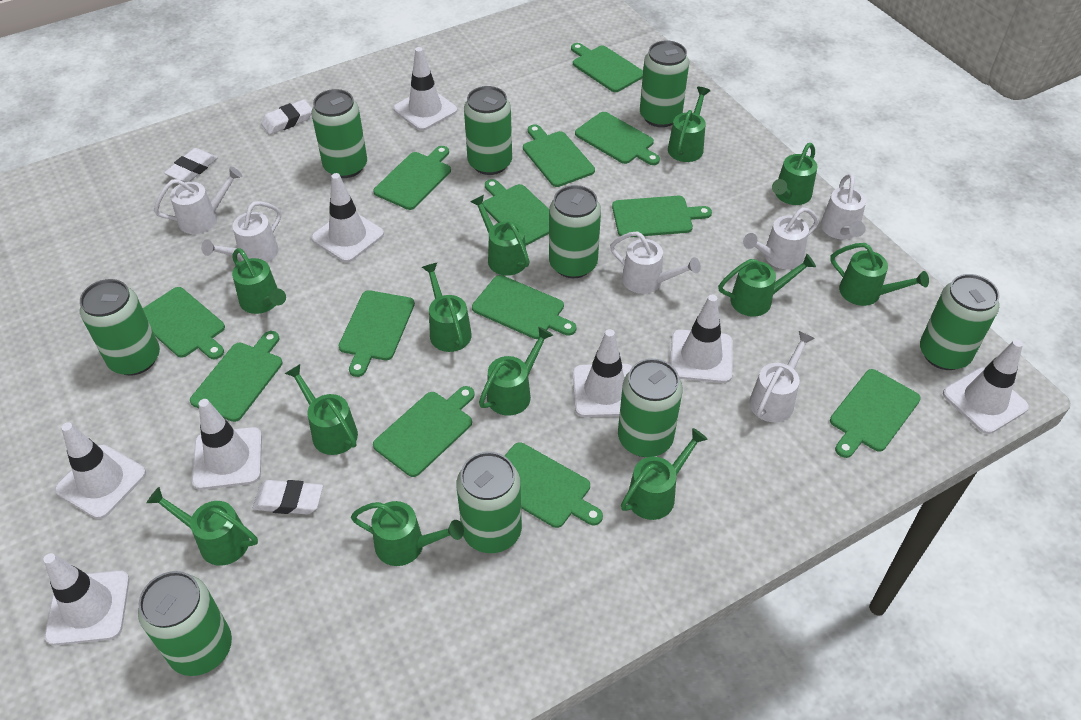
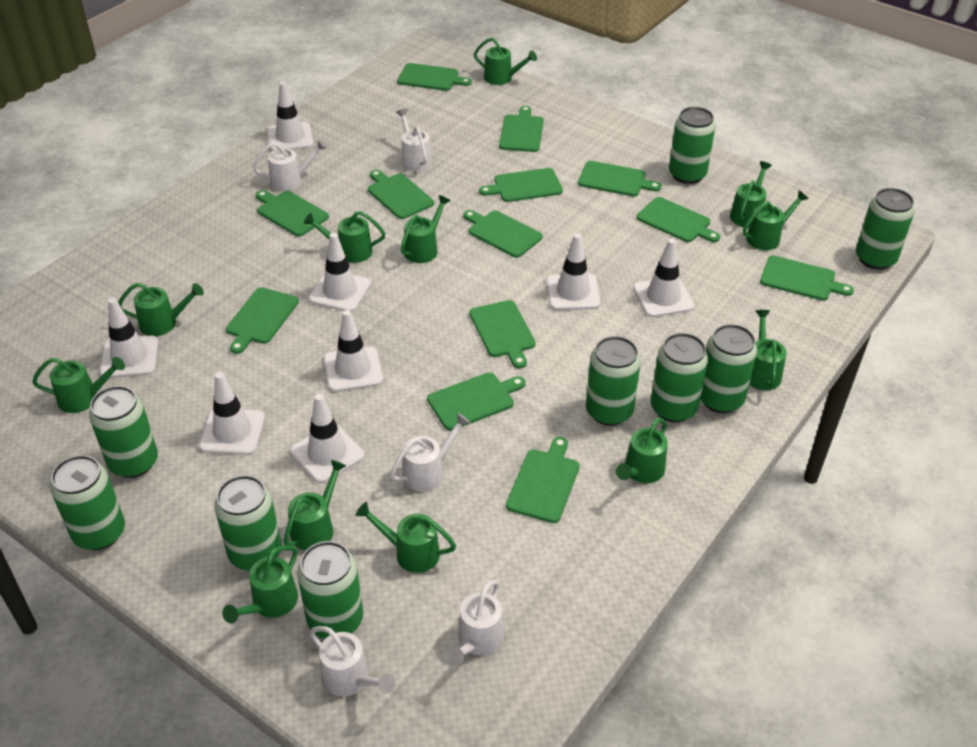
white eraser: [164,148,218,183] [253,480,323,515] [261,100,312,135] = 3 -> none = 0
white watering can: [154,166,242,234] [201,201,281,263] [610,231,701,294] [743,207,819,269] [749,331,815,422] [821,174,866,240] = 6 -> [253,139,327,191] [309,626,395,696] [390,413,471,492] [396,109,432,172] [446,580,504,666] = 5

